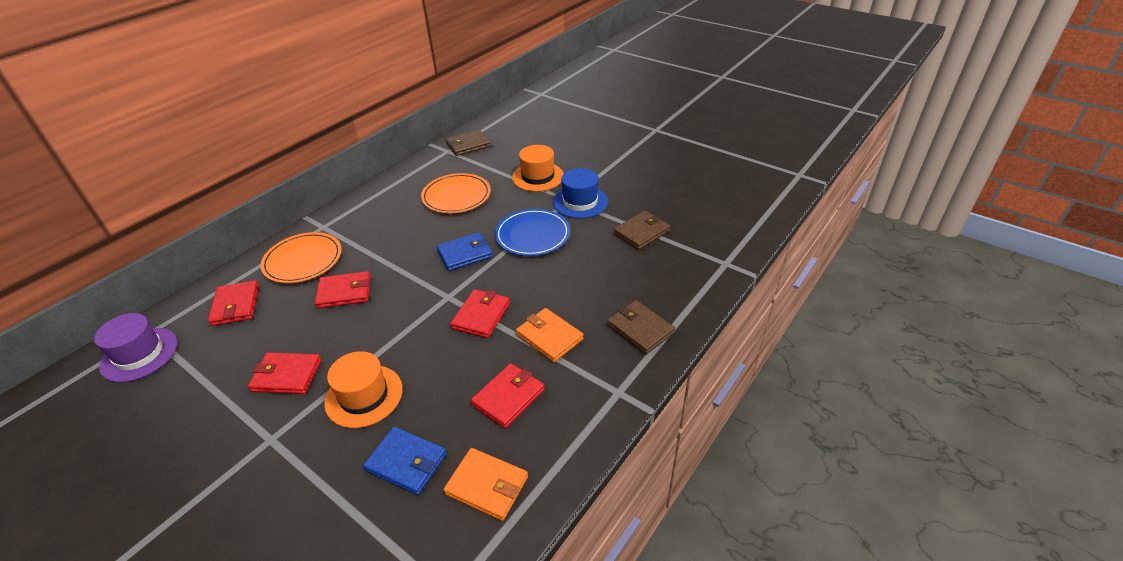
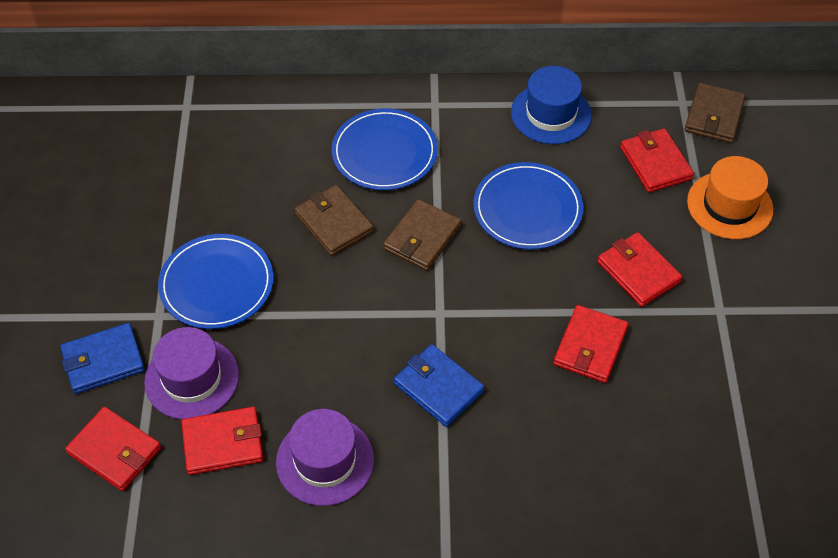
blue plate: [495,209,570,256] = 1 -> [158,234,274,329] [331,109,438,190] [473,162,583,250] = 3
orange hat: [324,351,403,428] [512,145,564,192] = 2 -> [687,156,773,239] = 1
orange plate: [260,232,342,283] [421,173,491,213] = 2 -> none = 0
orange wallet: [443,448,528,521] [516,308,584,362] = 2 -> none = 0
purple hat: [94,313,178,382] = 1 -> [144,327,239,419] [276,409,374,506] = 2

